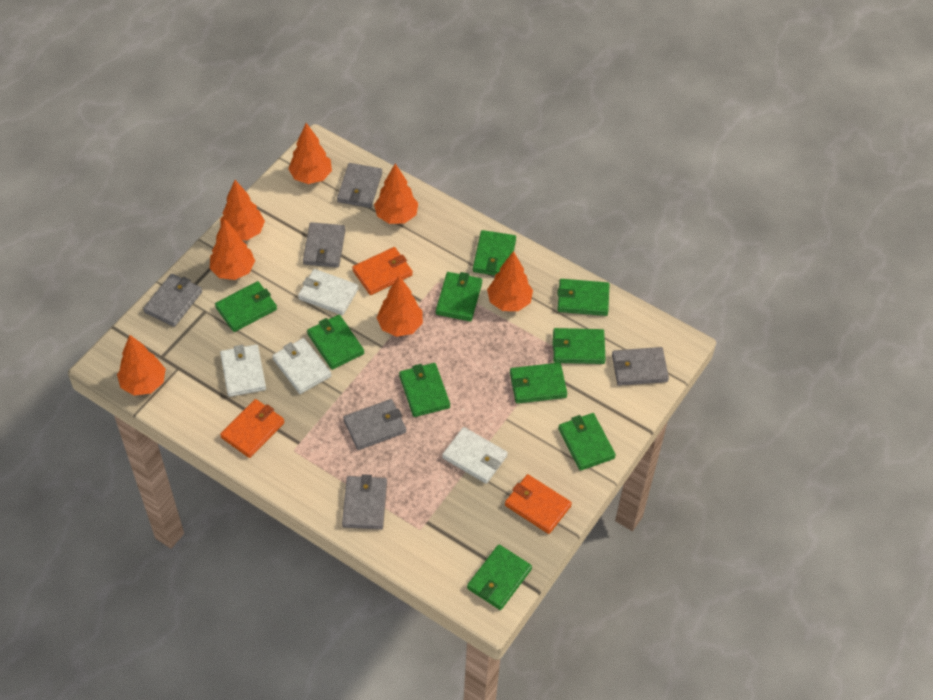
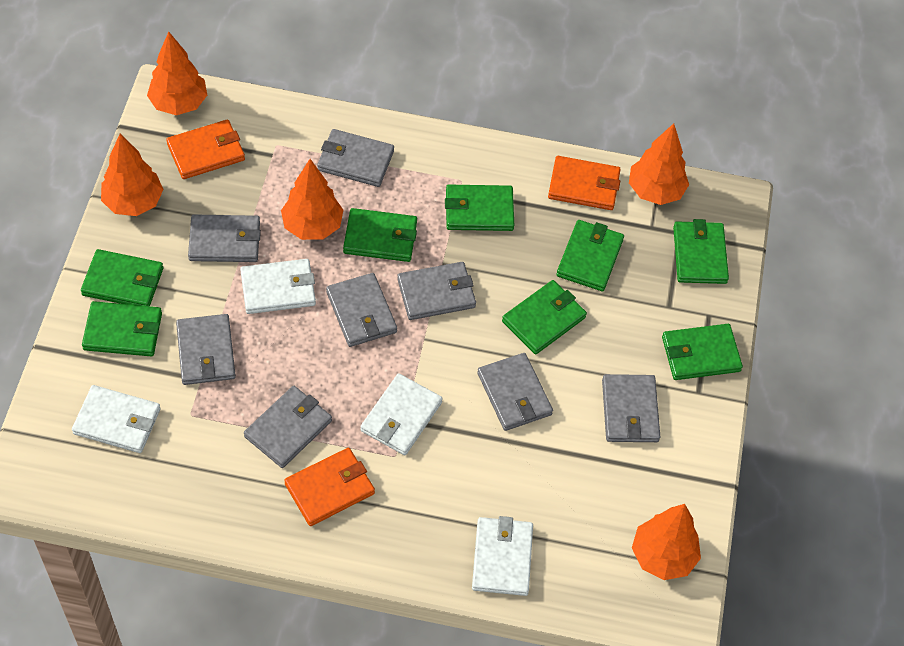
green wallet: [215,281,277,332] [307,315,364,370] [399,363,450,417] [436,272,482,321] [467,544,532,610] [473,230,516,275] [510,363,567,404] [552,328,606,364] [557,279,609,316] [558,413,616,471] = 10 -> [81,249,163,306] [82,301,162,357] [343,208,417,262] [445,185,514,231] [502,280,587,354] [556,220,624,291] [662,324,743,380] [673,219,729,284] = 8
grey wallet: [143,274,202,327] [303,222,346,268] [337,163,382,208] [342,474,387,530] [343,399,406,450] [612,347,669,386] = 6 -> [176,314,236,385] [188,214,261,262] [244,386,332,468] [317,129,394,187] [326,273,397,347] [397,262,476,320] [477,353,553,431] [602,374,660,442] = 8
orange tree: [117,335,166,396] [210,219,255,280] [220,180,265,240] [288,123,332,184] [374,163,418,224] [377,276,423,337] [487,251,533,311] = 7 -> [101,134,164,216] [147,32,207,115] [281,159,343,240] [629,123,689,205] [632,504,701,580] = 5

